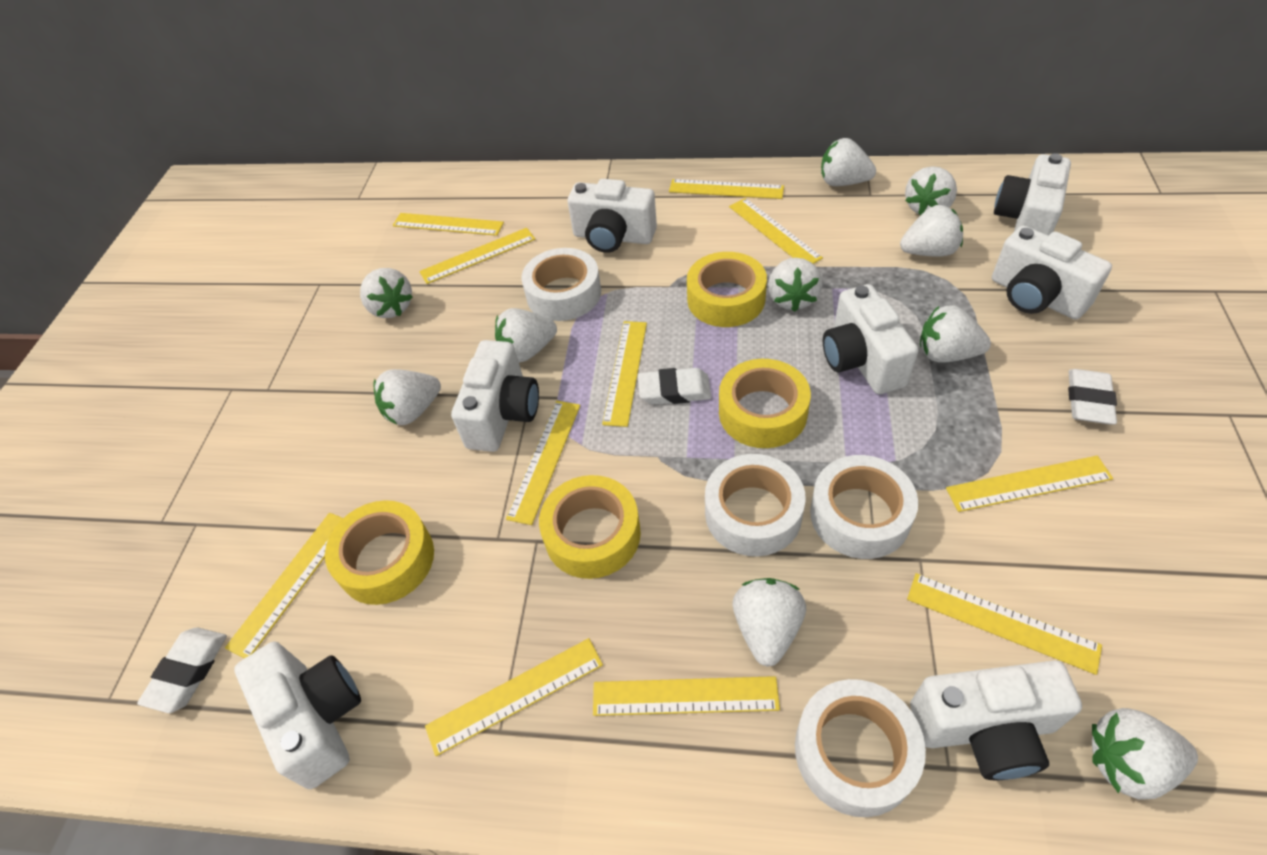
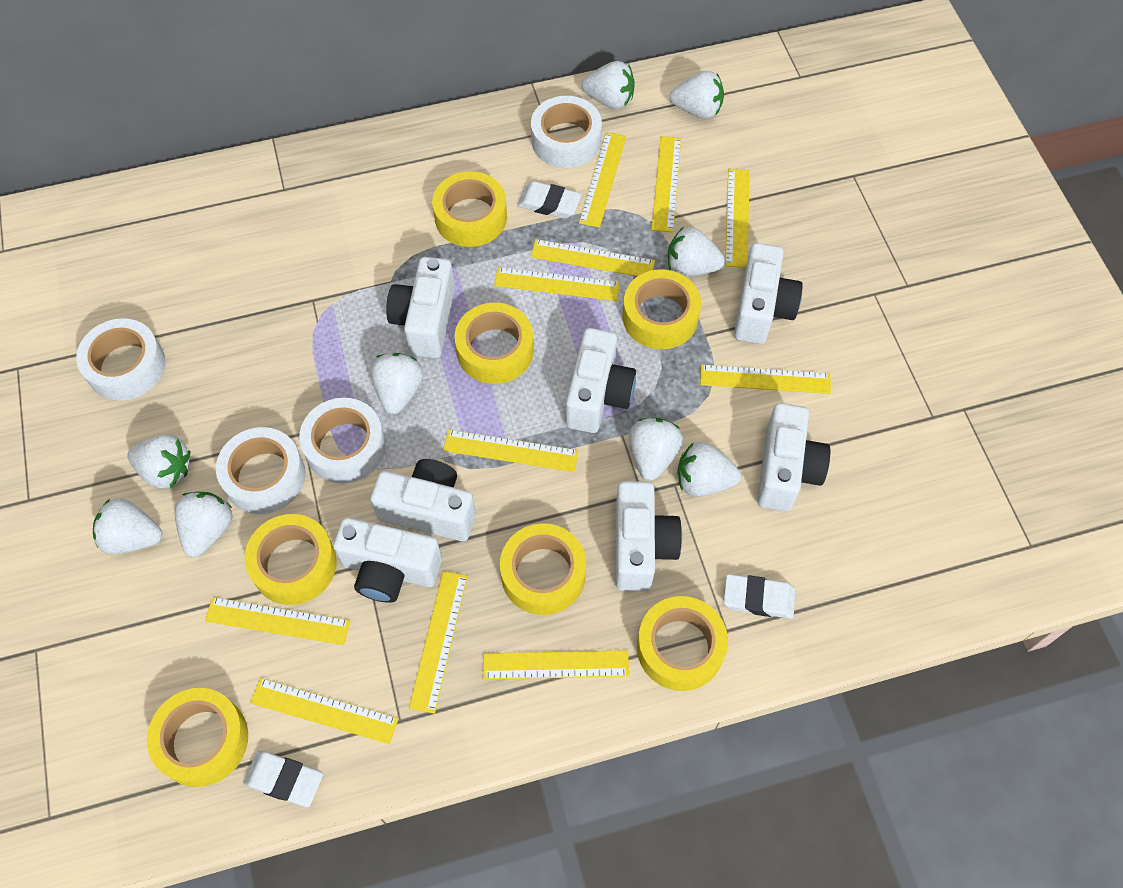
white strawberry: [360,268,413,318] [374,369,441,425] [495,308,557,363] [733,578,806,667] [768,258,823,312] [821,138,876,186] [900,205,963,256] [905,166,957,216] [920,305,991,363] [1092,708,1198,800] = 10 -> [93,498,162,554] [127,434,190,489] [175,492,233,557] [370,353,424,414] [582,61,635,109] [629,418,683,481] [668,227,725,277] [670,71,724,119] [678,442,741,497] = 9
yellow tape: [325,500,434,605] [539,475,641,579] [687,252,767,327] [719,359,811,448] = 4 -> [147,688,248,787] [244,514,337,605] [432,171,507,247] [454,303,534,384] [500,523,586,615] [623,269,701,349] [637,596,728,691] = 7

